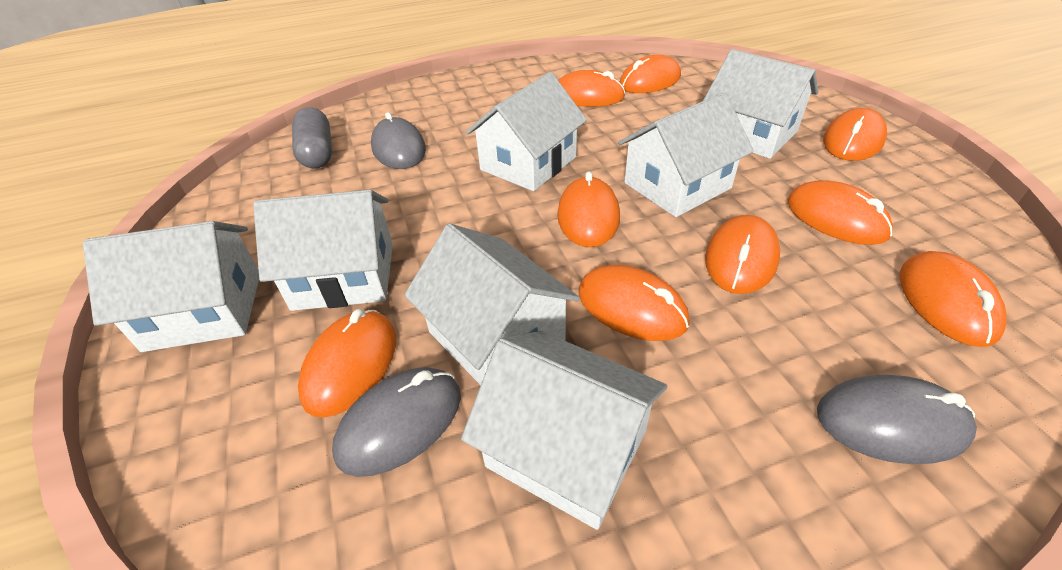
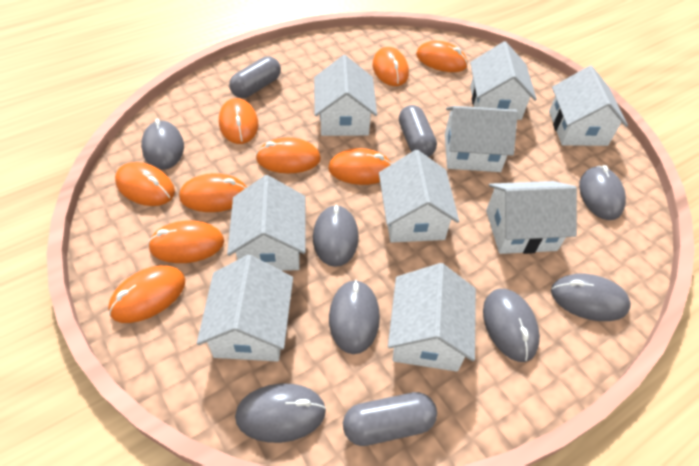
grey capsule: [292,107,332,168] = 1 -> [229,56,281,98] [343,392,437,446] [399,105,437,157] = 3
grey mouse: [332,367,461,477] [371,112,426,169] [817,374,977,464] = 3 -> [141,119,184,170] [235,384,326,443] [313,205,359,267] [329,280,380,354] [483,289,540,362] [551,274,631,321] [579,165,626,220] = 7
white house: [83,221,259,352] [253,190,393,311] [404,224,580,385] [461,331,667,530] [466,72,587,191] [618,93,754,217] [703,49,818,159] = 7 -> [197,255,293,362] [227,175,306,271] [314,55,377,136] [379,150,459,243] [388,263,476,372] [445,106,518,172] [470,41,537,120] [486,181,577,254] [549,66,628,146] = 9

